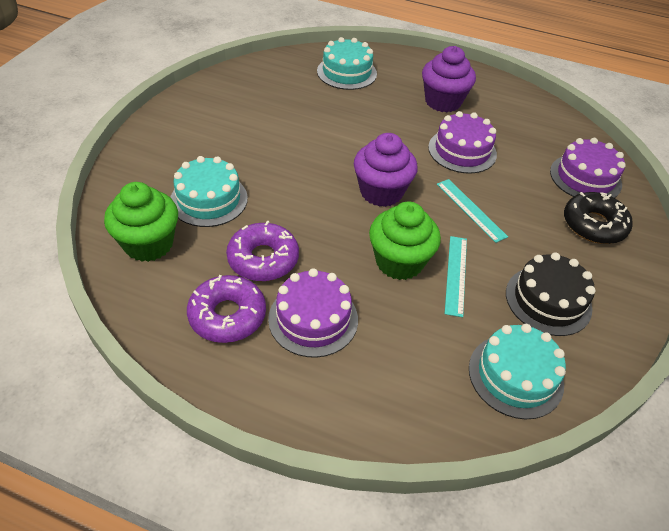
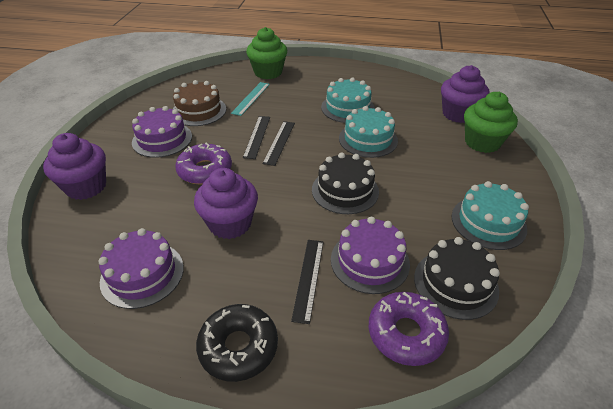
black cake: [506,252,596,336] = 1 -> [312,152,379,214] [414,237,500,320] = 2
black ruler: none = 0 -> [243,116,270,159] [262,121,295,166] [291,240,324,324] = 3
brown cake: none = 0 -> [173,80,226,126] = 1
purple cupcake: [354,133,418,207] [422,46,476,112] = 2 -> [43,133,106,200] [194,168,258,239] [441,65,490,123] = 3
turquoise ruler: [437,179,508,243] [445,236,467,317] = 2 -> [231,82,270,116] = 1

